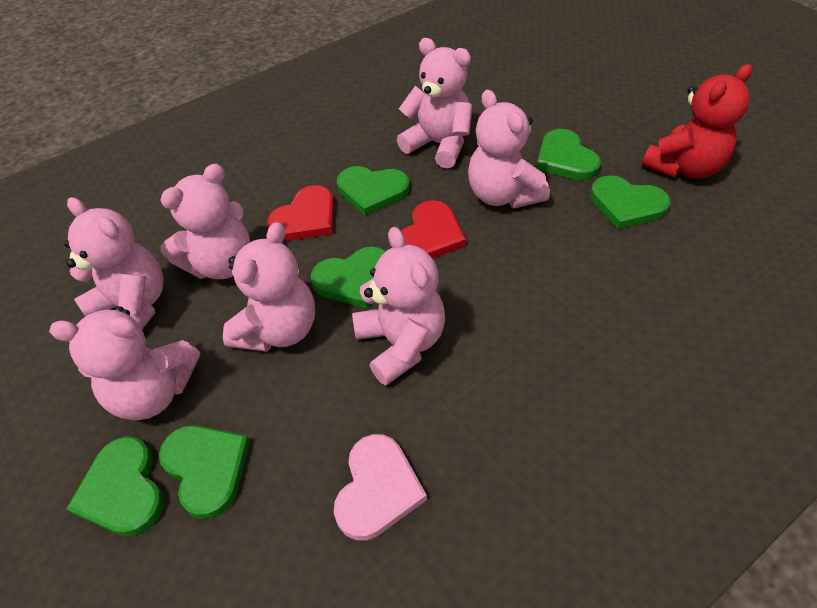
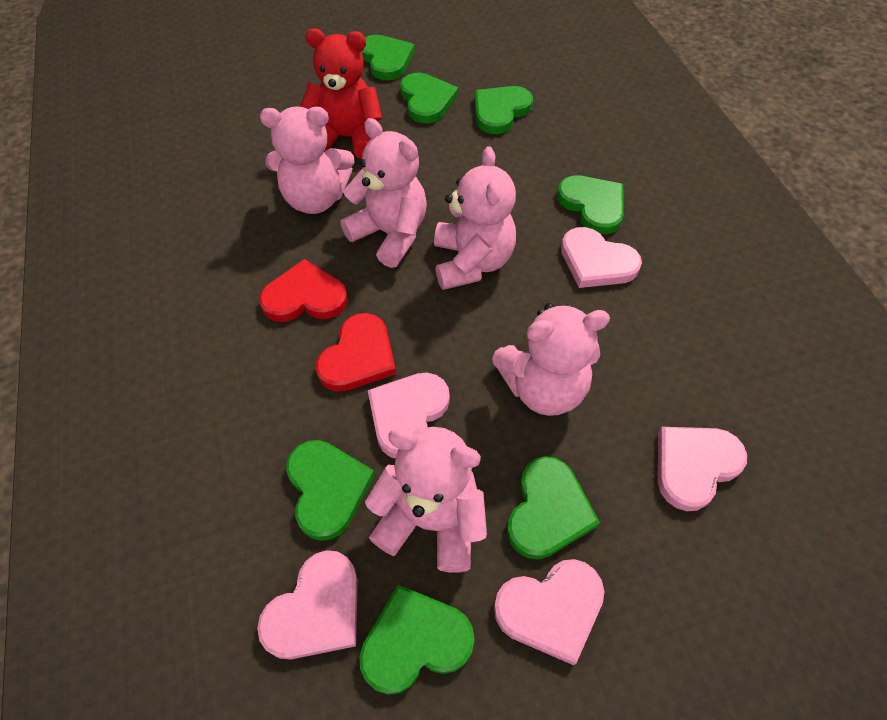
green heart: [66,436,164,537] [159,425,250,519] [311,247,386,309] [337,166,410,216] [536,129,601,180] [590,175,671,229] = 6 -> [286,440,375,541] [359,585,475,695] [361,35,415,80] [400,73,458,124] [474,86,533,134] [507,456,600,559] [557,175,624,235] = 7
pink heart: [334,434,427,540] = 1 -> [257,550,358,660] [368,373,450,459] [494,559,605,665] [561,227,642,288] [658,427,747,511] = 5
pink teddy bear: [49,306,200,420] [64,197,164,329] [160,164,250,279] [223,222,315,352] [352,227,445,386] [397,38,472,168] [468,90,550,208] = 7 -> [260,106,354,214] [340,118,427,268] [365,427,487,573] [434,146,516,290] [492,303,610,416] = 5

